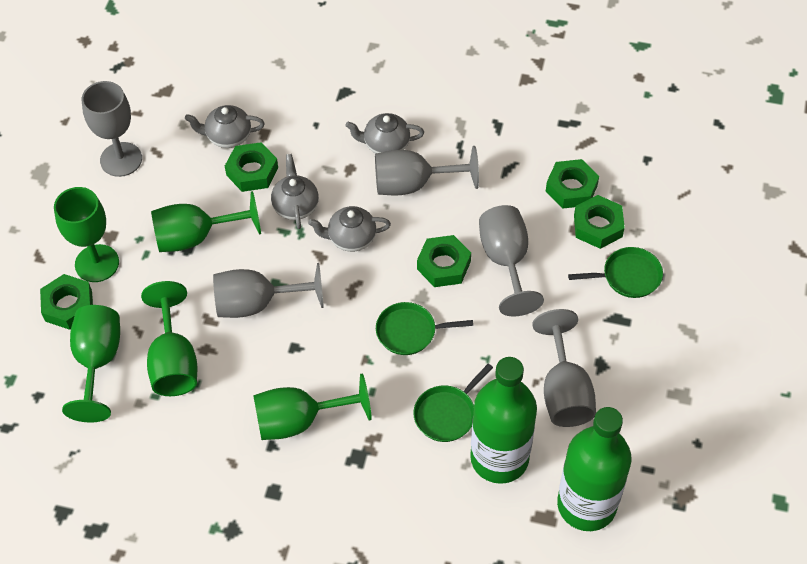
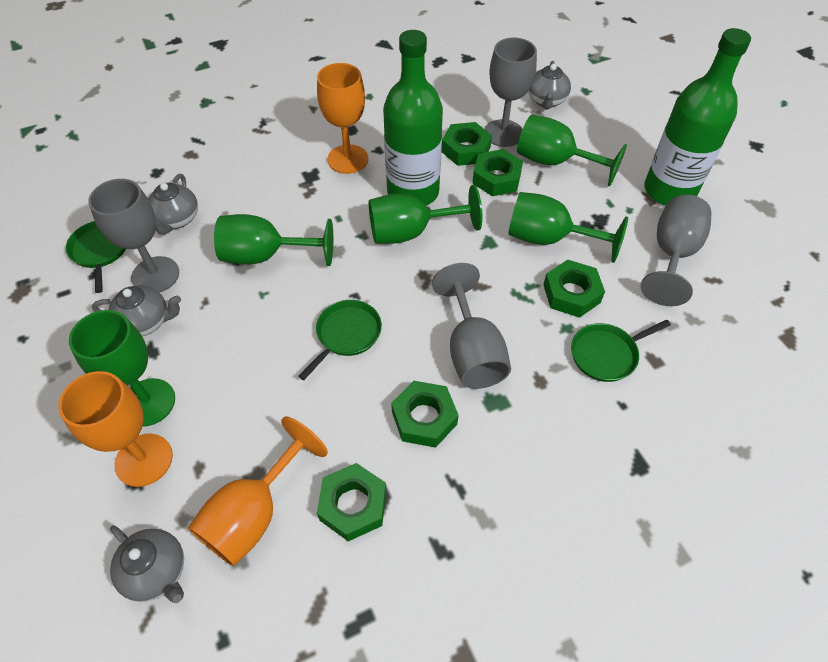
grey goblet: [82,81,142,177] [213,263,324,318] [375,146,479,196] [479,205,544,317] [532,309,596,427] = 5 -> [88,179,179,293] [432,263,511,389] [485,38,537,147] [640,195,711,306] = 4
orange goblet: none = 0 -> [59,371,173,487] [188,416,328,566] [317,63,368,174] = 3

